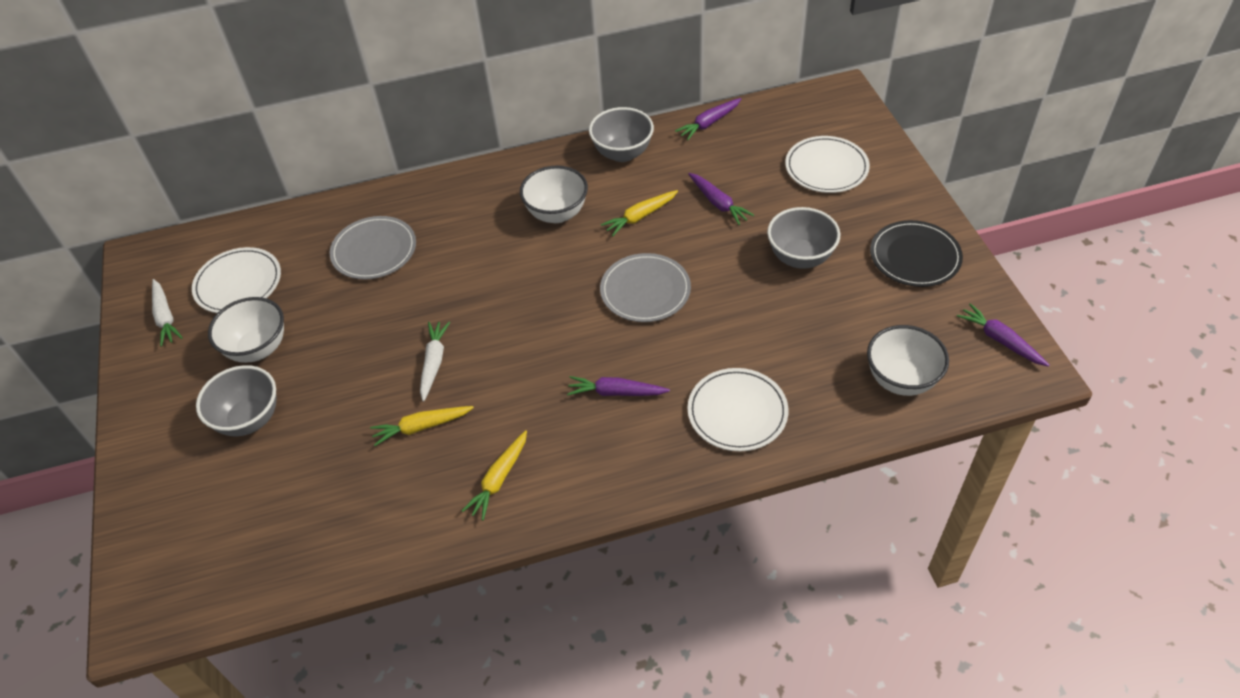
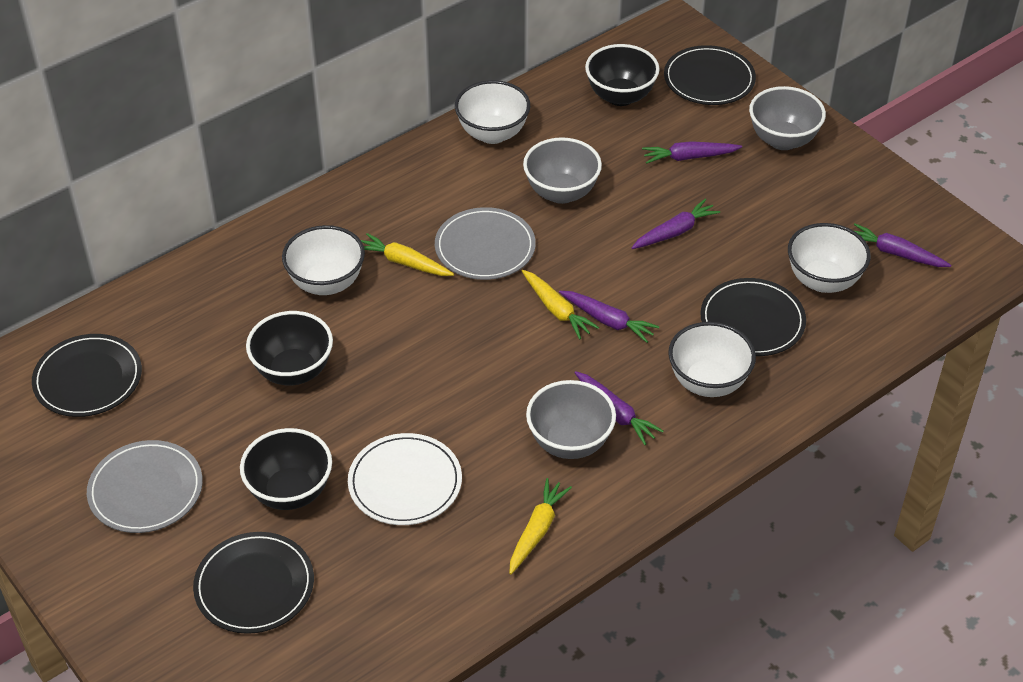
black bowl: none = 0 -> [240,428,332,510] [246,311,333,385] [585,44,660,106] = 3
black plate: [870,220,963,287] = 1 -> [32,334,142,417] [193,532,314,634] [664,45,756,105] [700,278,806,356] = 4
purple carrot: [567,376,670,396] [675,98,742,140] [688,173,754,225] [957,303,1050,367] = 4 -> [559,291,659,343] [574,371,663,445] [631,199,720,249] [642,141,742,164] [854,223,951,267] = 5
white bowl: [208,297,284,363] [520,166,588,223] [867,325,949,396] = 3 -> [282,225,365,295] [455,80,530,144] [668,322,756,397] [788,223,871,293] = 4
white carrot: [152,279,183,347] [420,322,450,402] = 2 -> none = 0
white plate: [192,247,281,313] [687,368,788,451] [785,136,870,193] = 3 -> [348,433,462,525] = 1

